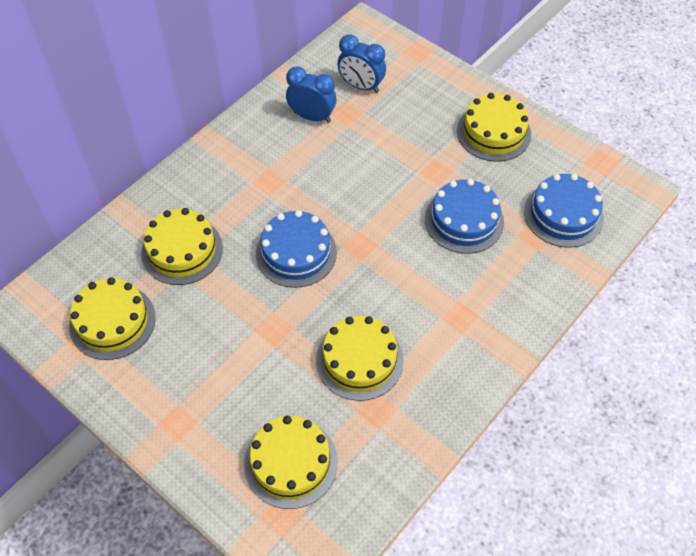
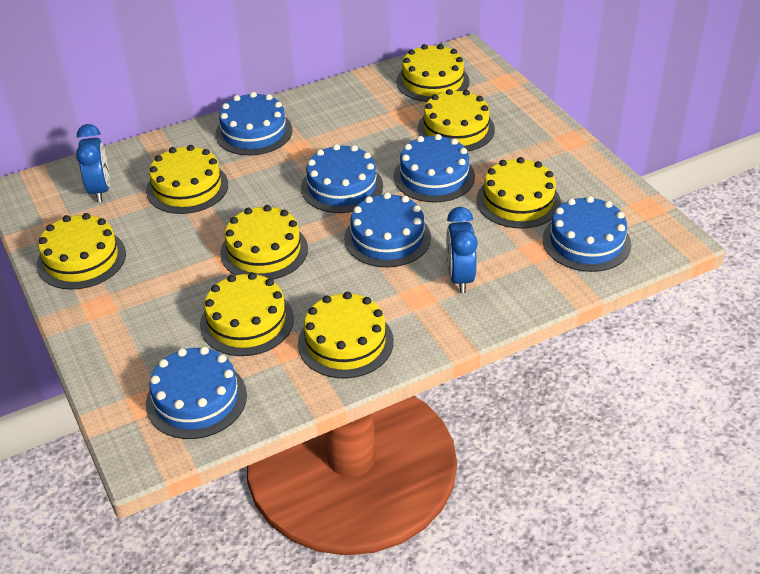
blue cake: [256,210,337,288] [425,179,504,254] [524,174,604,248] = 3 -> [146,347,247,439] [215,92,293,155] [301,144,383,213] [344,192,431,267] [394,134,475,203] [543,196,631,272] = 6
yellow cake: [69,277,156,360] [141,208,223,285] [244,416,338,509] [316,316,404,401] [457,93,531,162] = 5 -> [37,213,126,290] [146,145,228,214] [200,272,294,356] [220,205,308,280] [298,292,394,378] [396,44,469,102] [417,89,495,152] [476,157,561,229] = 8

